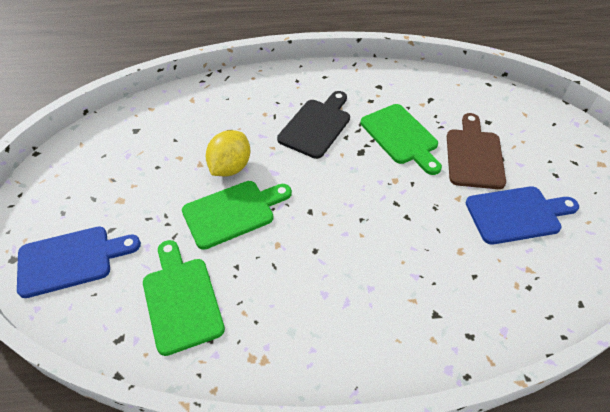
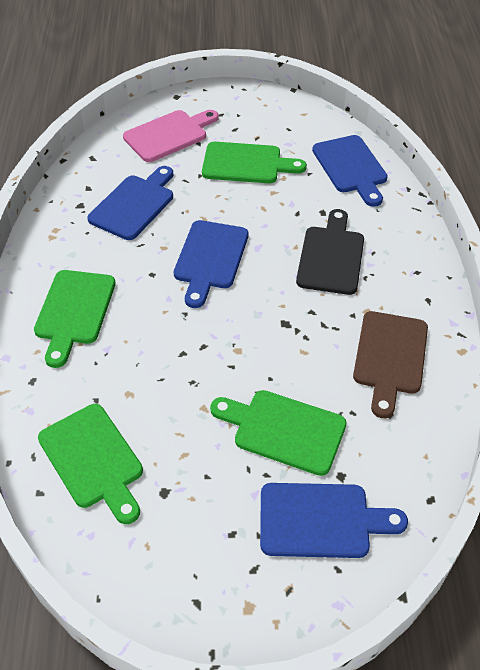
blue cutting board: [17,226,141,298] [466,186,579,244] = 2 -> [87,166,173,240] [174,220,248,308] [260,483,408,558] [312,135,388,207] = 4
green cutting board: [143,240,225,356] [182,181,292,250] [361,104,442,175] = 3 -> [34,270,116,368] [38,404,143,524] [202,142,307,183] [210,390,347,476] = 4
pink cutting board: none = 0 -> [123,110,219,162] = 1
yellow lemon: [205,130,250,176] = 1 -> none = 0

